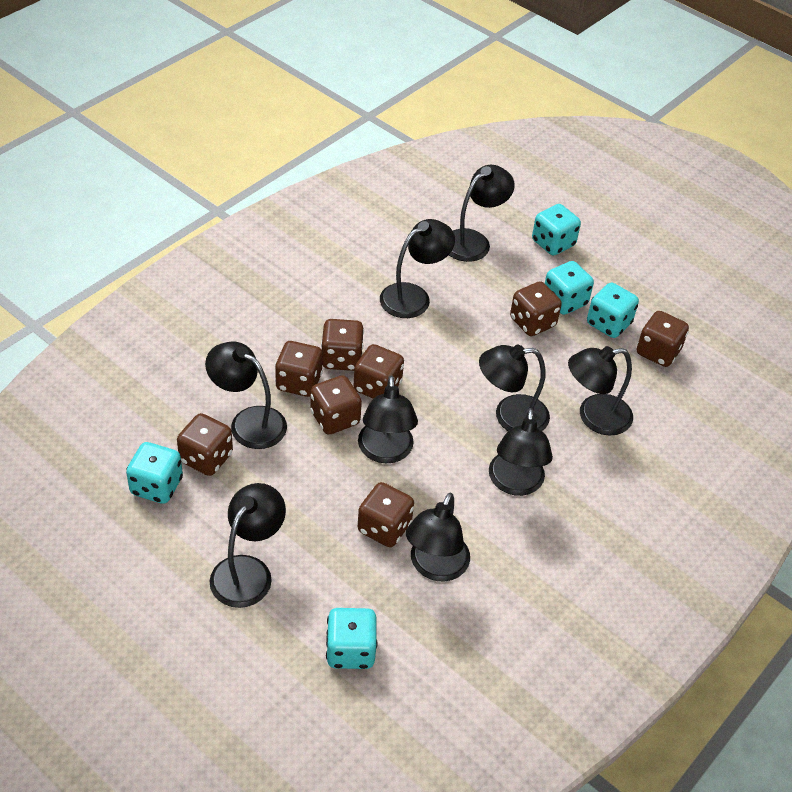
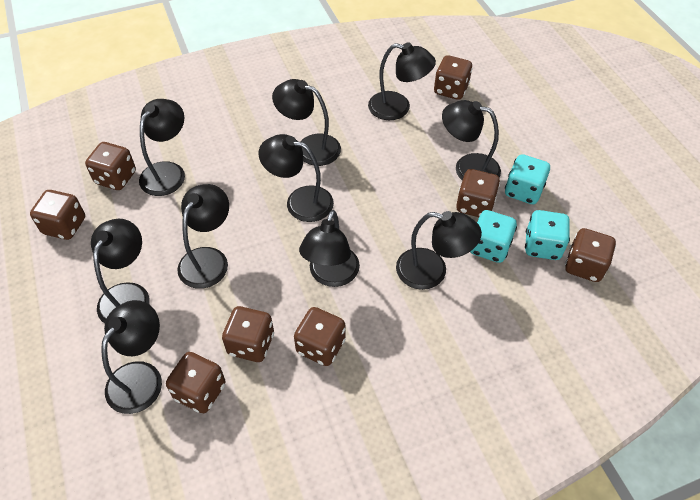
black lamp: [205,341,287,449] [210,483,286,608] [358,375,418,463] [380,219,455,318] [406,493,470,581] [449,165,515,262] [479,344,550,431] [489,408,553,496] [568,346,633,436] = 9 -> [91,219,150,323] [101,300,162,414] [139,99,185,196] [177,184,229,289] [258,134,334,222] [272,79,341,166] [299,210,360,287] [368,42,436,120] [396,211,482,290] [442,100,501,180] = 10
turquoise dice: [126,442,183,504] [326,608,378,669] [532,204,581,255] [545,261,594,315] [587,283,639,338] = 5 -> [470,210,517,263] [505,154,550,204] [525,210,570,260] = 3

